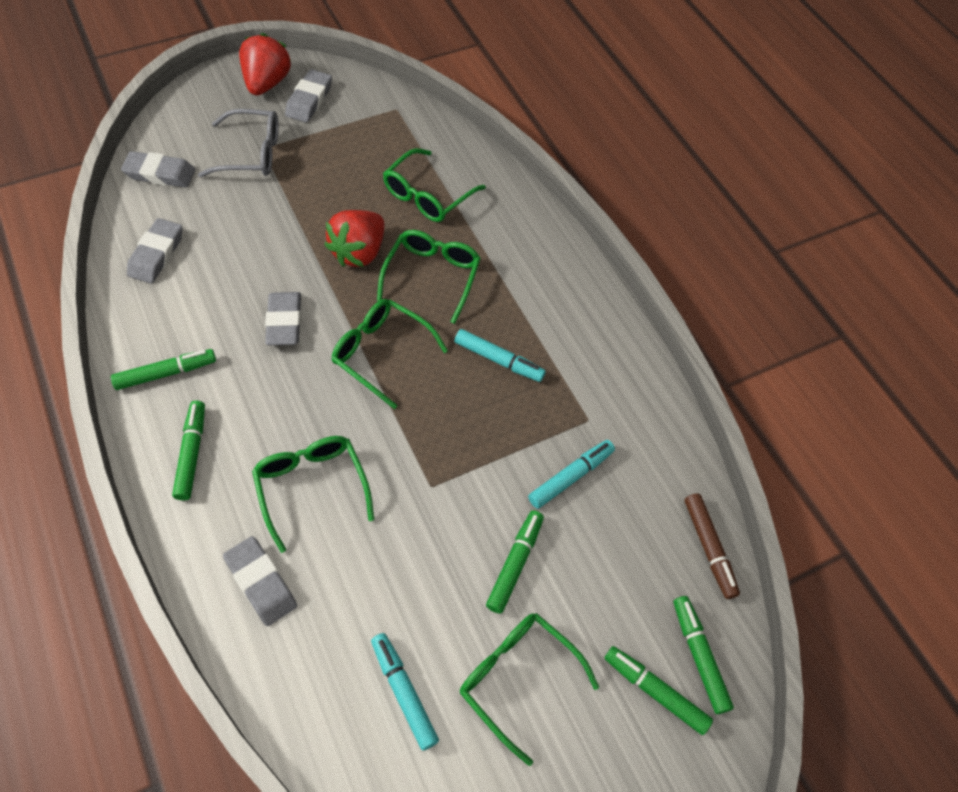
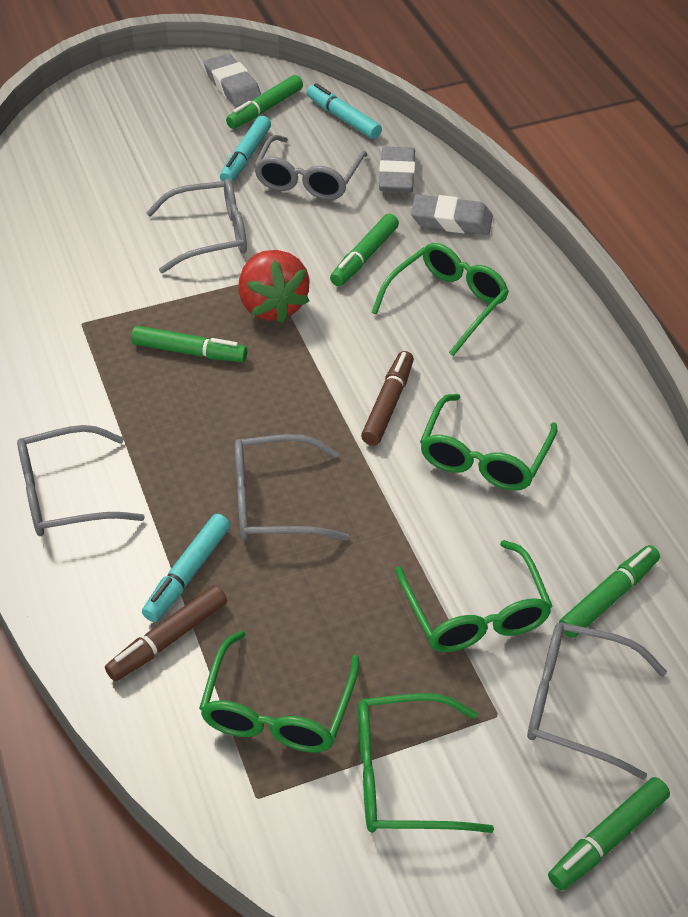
brown marker: [685,493,740,599] = 1 -> [105,585,227,681] [361,351,414,445] = 2
grey eraser: [121,151,195,187] [127,218,182,284] [223,536,297,626] [265,292,301,345] [285,69,332,123] = 5 -> [204,54,261,107] [379,147,415,193] [411,195,493,235] = 3
grey glasses: [198,109,279,177] = 1 -> [17,425,145,536] [146,179,247,273] [235,434,349,541] [254,135,367,200] [527,622,667,780] = 5
red strawberry: [239,33,291,96] [324,210,384,267] = 2 -> [239,250,310,324] = 1

